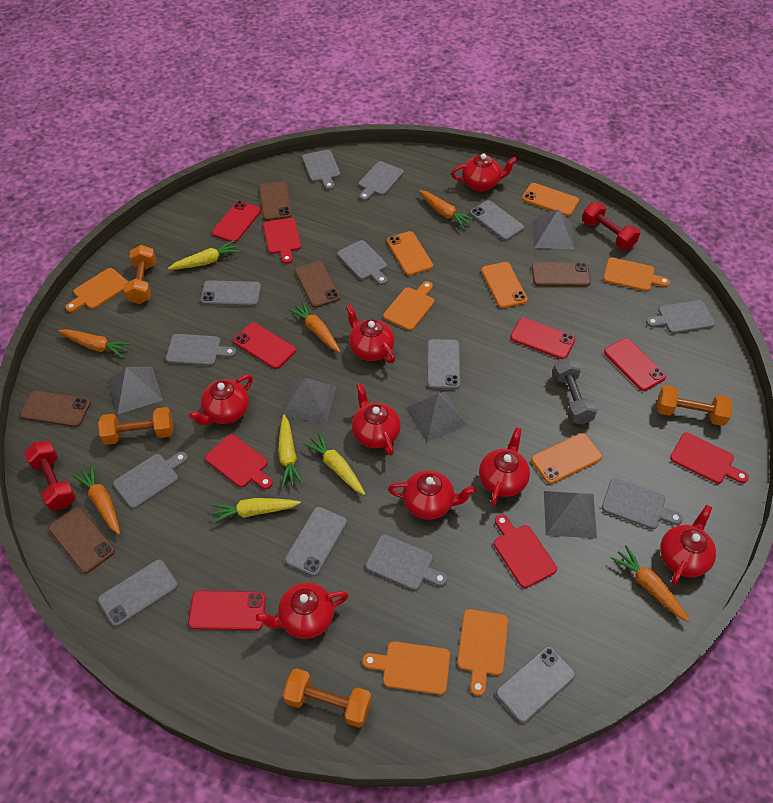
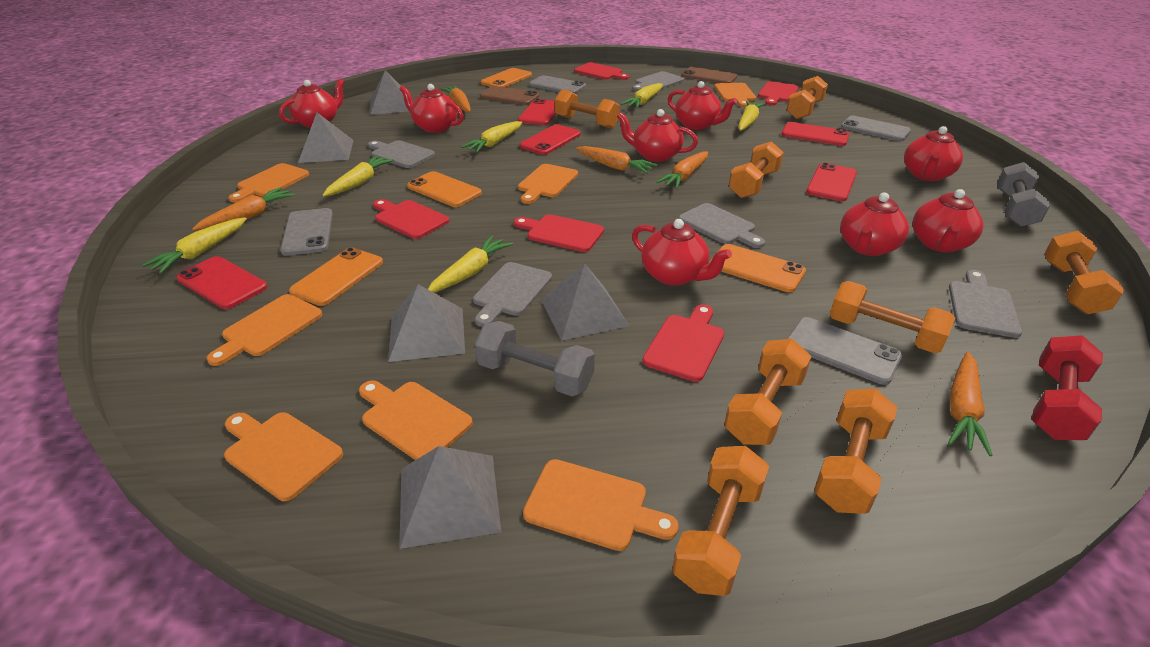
brown phone: [20,391,91,427] [48,507,115,574] [259,181,292,221] [295,261,341,308] [532,262,591,286] = 5 -> [480,86,539,105] [681,67,737,83] = 2
grey cutting board: [113,452,188,509] [166,334,236,366] [302,150,340,190] [337,240,387,285] [359,161,404,201] [366,534,447,590] [602,478,683,529] [646,300,715,334] = 8 -> [368,140,435,168] [473,262,552,327] [632,71,684,91] [679,203,765,248] [949,270,1023,338] = 5
grey dumbbell: [552,357,598,425] = 1 -> [474,321,595,396] [997,162,1050,227] = 2
grey phone: [98,559,178,627] [200,280,261,306] [285,507,347,577] [427,339,460,389] [470,200,524,241] [496,646,576,723] = 6 -> [280,208,333,256] [529,75,586,94] [787,317,902,385] [841,115,911,141] = 4
orange cutting board: [65,268,128,312] [362,641,450,695] [383,281,434,331] [457,609,508,696] [603,257,670,291] = 5 -> [207,294,322,366] [224,412,343,501] [228,163,309,203] [359,380,473,460] [518,164,578,204] [523,459,679,551] [714,83,756,107] = 7
orange dumbbell: [98,407,173,445] [124,245,156,304] [283,668,372,728] [657,385,733,426] = 4 -> [555,89,620,128] [672,446,769,596] [724,339,812,445] [729,141,784,198] [786,76,828,119] [814,388,897,514] [829,281,955,353] [1044,231,1125,314] = 8
red cutting board: [205,434,273,489] [263,218,301,264] [494,514,557,588] [670,433,749,484] = 4 -> [373,199,449,239] [514,214,604,252] [574,62,629,80] [643,304,724,382] [758,81,799,106] = 5
red dumbbell: [24,441,76,511] [582,202,640,250] = 2 -> [1032,335,1103,440] = 1
yellow carrot: [168,240,240,269] [210,498,301,524] [278,415,303,488] [303,432,365,495] = 4 -> [142,217,247,274] [323,155,394,196] [428,235,513,293] [461,121,522,153] [621,83,663,108] [738,101,765,131] = 6

